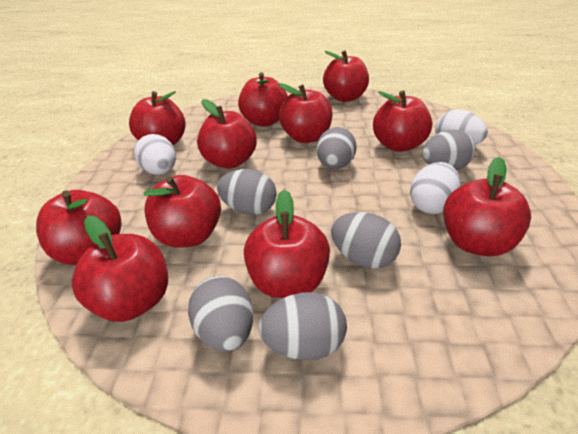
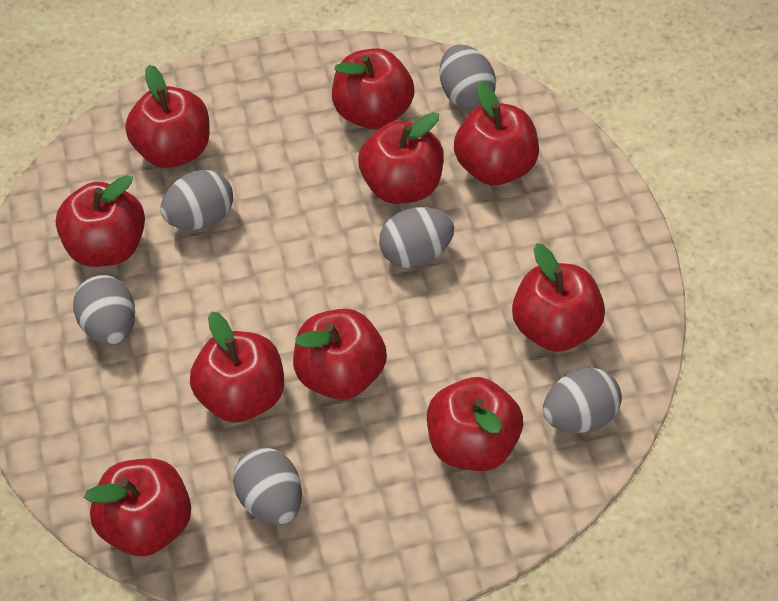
red apple: [36,190,121,265] [71,216,168,322] [129,91,186,145] [143,175,221,248] [197,99,257,169] [238,73,288,127] [244,190,330,298] [279,83,333,143] [323,50,369,102] [373,90,432,152] [443,157,531,256] = 11 -> [56,175,145,267] [84,458,191,556] [125,65,210,168] [190,311,284,423] [293,309,387,400] [332,48,414,129] [358,112,444,204] [427,377,523,471] [454,81,539,185] [512,243,605,352] = 10
white egg: [134,134,176,175] [410,162,461,214] [435,109,488,145] = 3 -> none = 0

